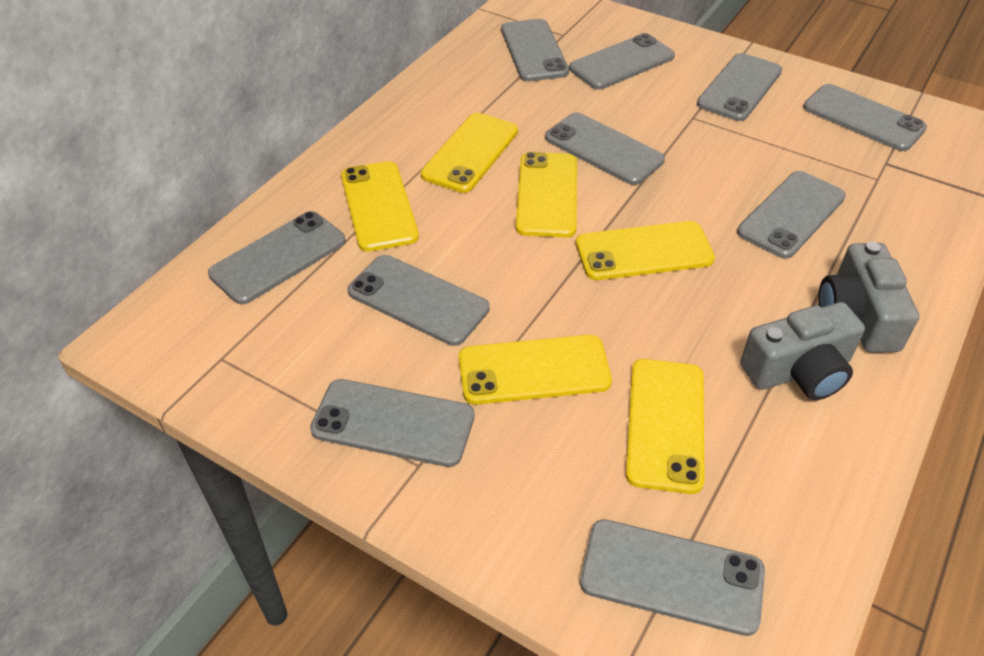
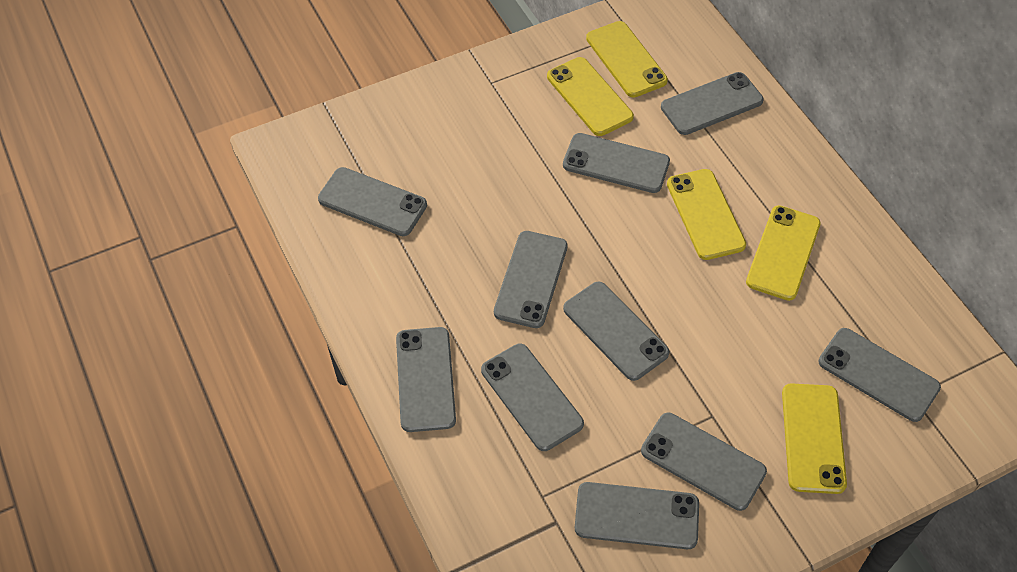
grey camera: [740,302,865,400] [818,242,919,353] = 2 -> none = 0
yellow phone: [341,161,419,252] [421,113,518,193] [459,335,612,405] [516,152,577,238] [576,221,715,280] [626,359,704,494] = 6 -> [547,57,634,136] [586,21,668,97] [667,169,746,260] [746,205,821,301] [782,383,847,494] = 5

